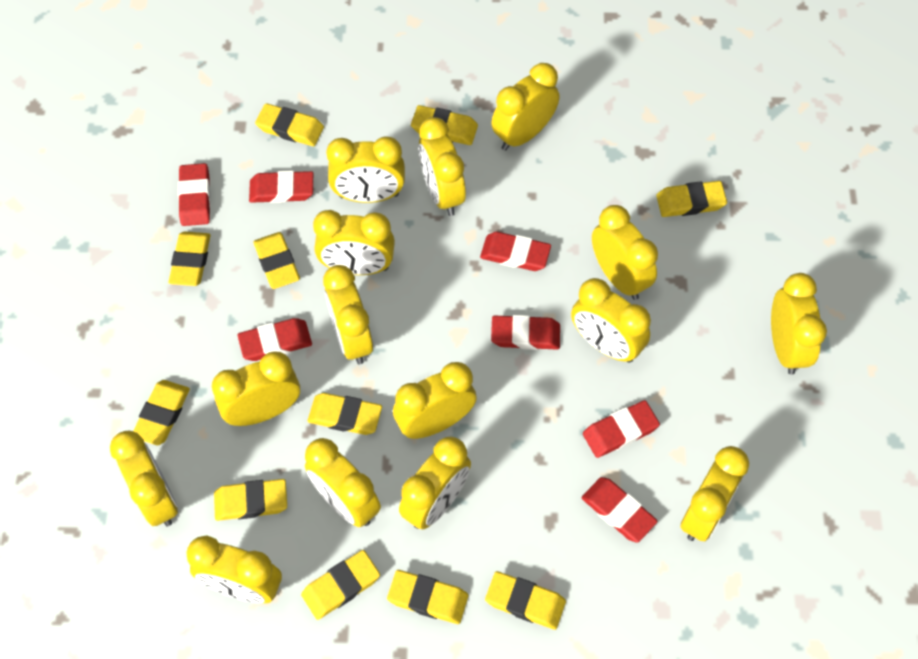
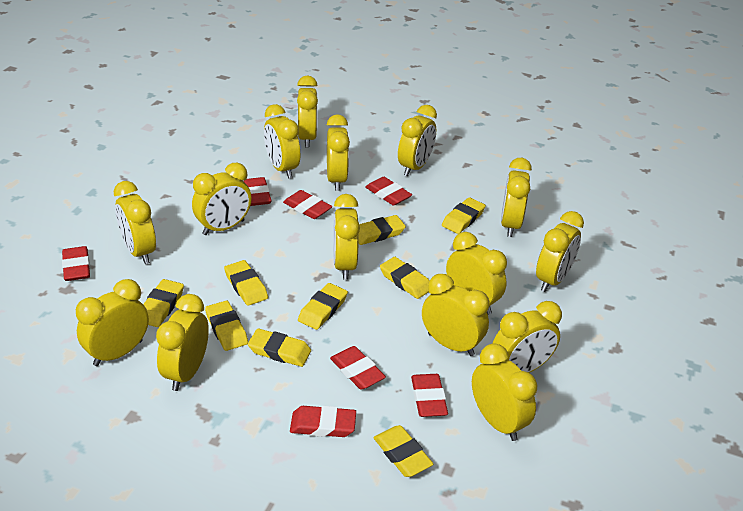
yellow eraser: [133,380,190,445] [169,232,210,286] [214,479,287,521] [253,232,300,289] [255,103,324,146] [301,550,380,620] [308,393,382,435] [387,570,468,624] [411,105,478,145] [485,571,566,630] [656,181,727,217] = 11 -> [143,279,184,327] [205,301,248,351] [224,260,268,306] [248,328,311,367] [298,283,348,330] [358,215,406,245] [373,425,433,477] [380,257,429,299] [442,197,486,234] = 9

